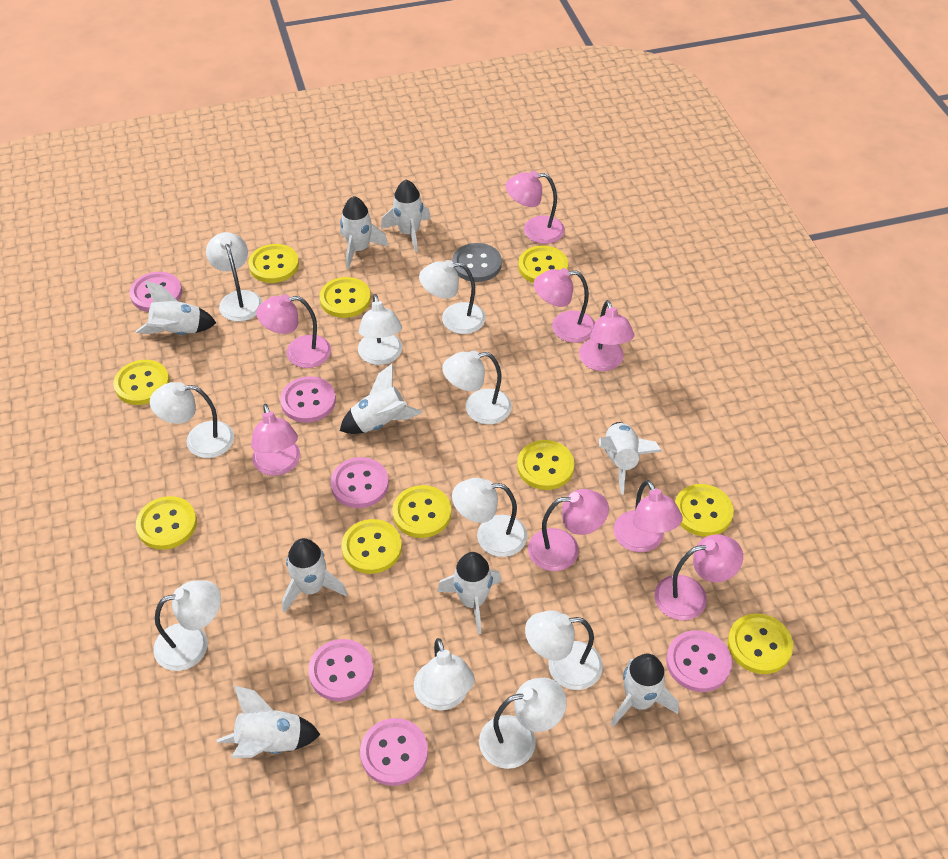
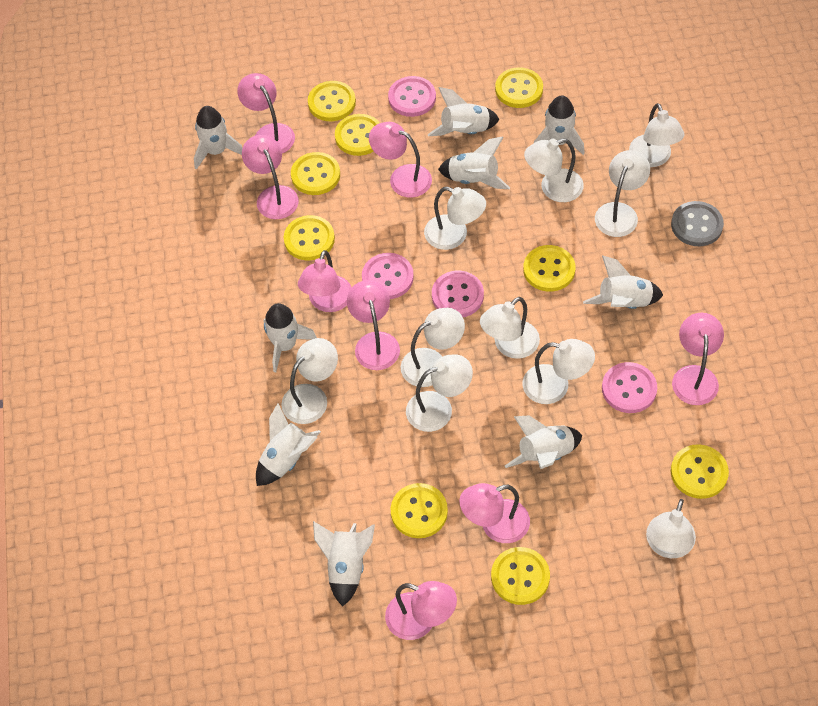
pink button: [130,272,182,312] [280,376,336,423] [308,639,374,701] [330,457,389,508] [360,718,428,786] [666,630,732,692] = 6 -> [362,253,414,299] [388,76,436,117] [432,271,484,317] [602,362,657,413] = 4
yellow button: [114,360,170,405] [136,496,197,550] [248,244,299,283] [319,277,371,318] [341,519,402,574] [392,485,451,538] [517,440,574,490] [518,246,568,283] [675,484,734,536] [728,613,793,674] = 10 -> [284,215,335,260] [291,152,340,195] [308,81,356,121] [335,114,380,156] [391,483,448,538] [491,547,550,605] [495,67,543,108] [523,245,576,292] [671,444,729,499] = 9

